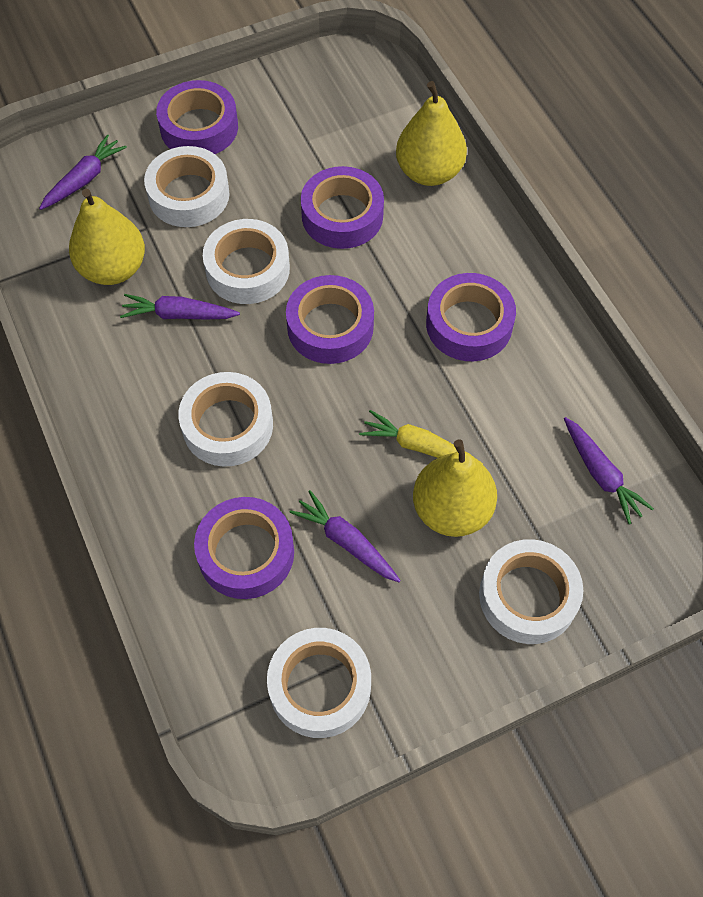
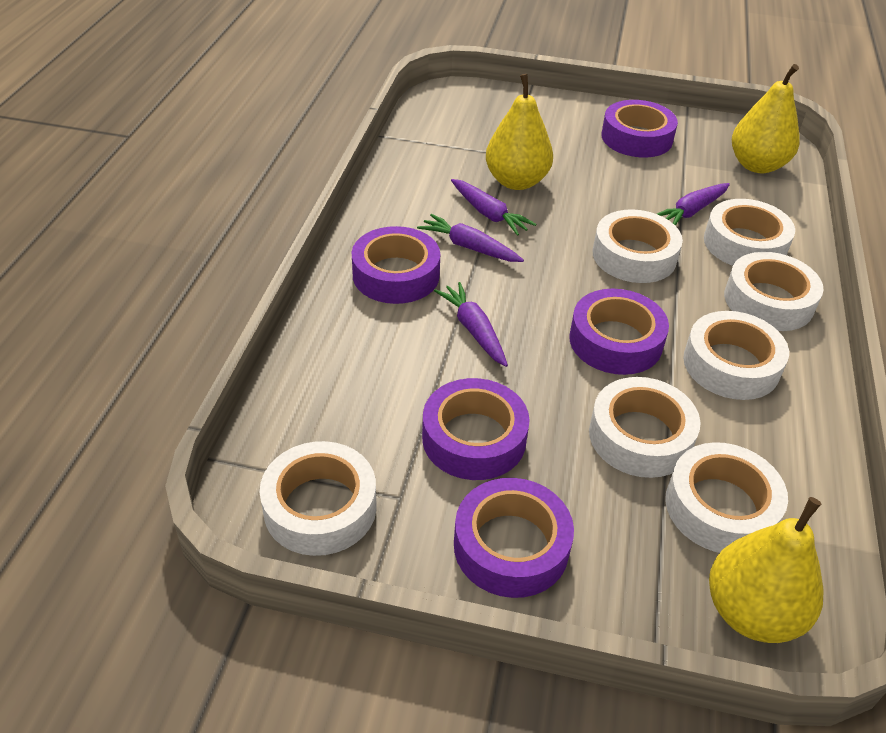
white tape: [144,146,230,227] [178,372,273,467] [203,219,290,304] [267,628,371,738] [479,539,583,644] = 5 -> [260,441,377,556] [589,377,701,478] [593,210,683,283] [665,442,788,553] [683,311,789,400] [704,199,795,266] [724,252,823,331] = 7
yellow carrot: [359,410,483,464] = 1 -> none = 0

